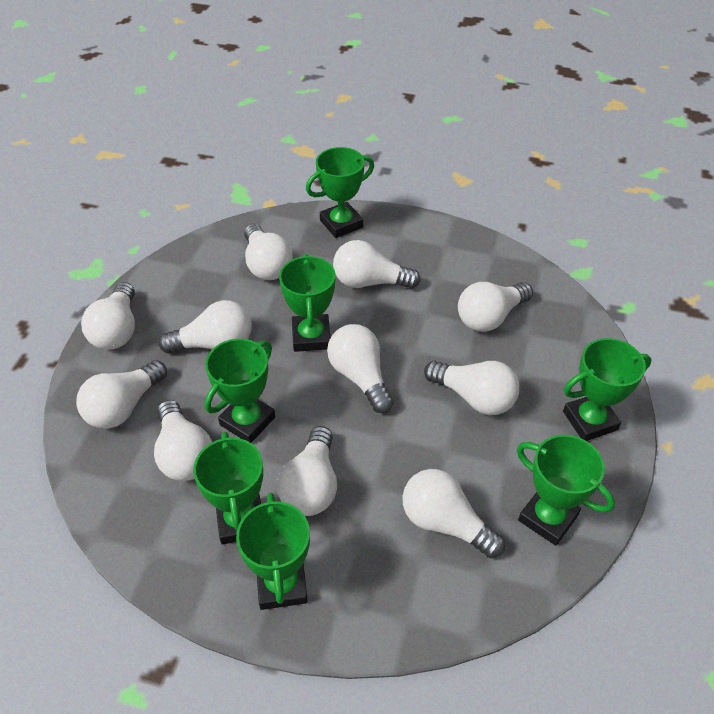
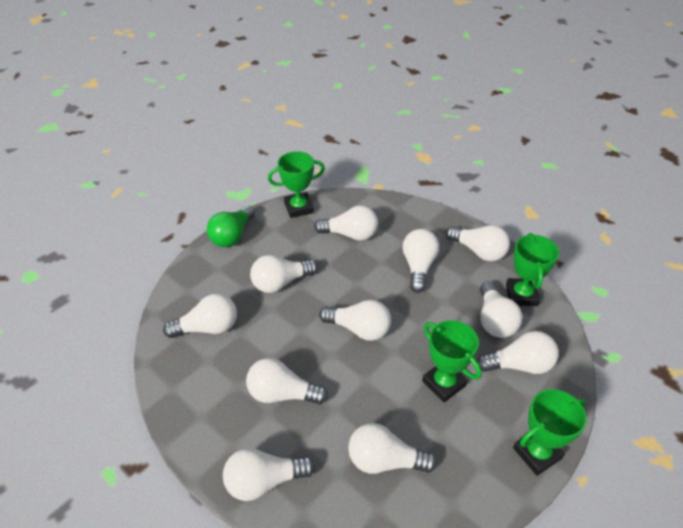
green light bulb: none = 0 -> [207,205,255,247] = 1
green trophy: [193,432,263,545] [205,339,275,443] [236,493,310,610] [279,254,336,352] [306,147,374,238] [517,435,615,546] [563,338,652,441] = 7 -> [268,151,325,218] [422,320,482,402] [506,233,559,306] [513,389,586,476] = 4

